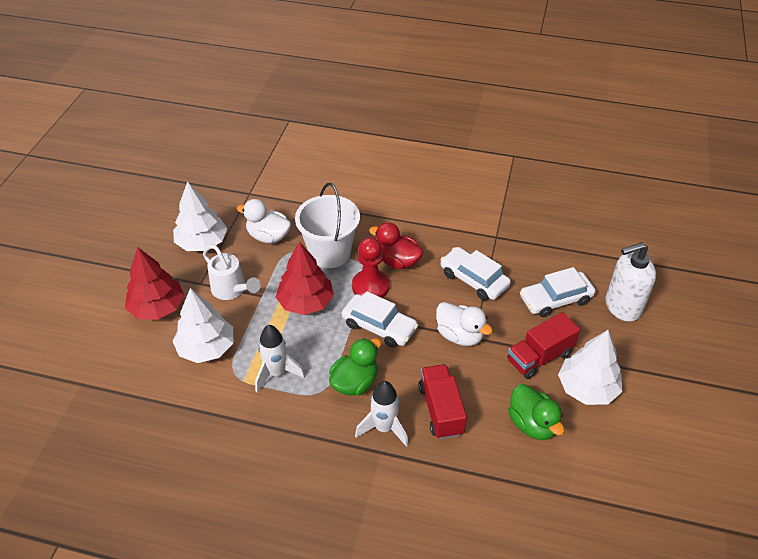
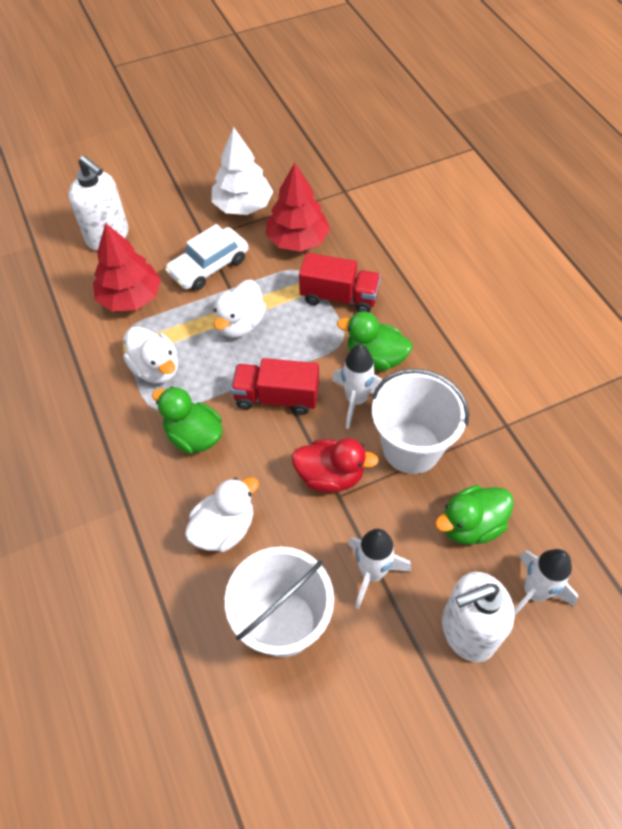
green duck: [329,338,381,395] [508,384,564,440] = 2 -> [152,386,223,454] [337,311,412,371] [435,485,514,545] = 3
red pawn: [352,237,389,298] = 1 -> none = 0
white bucket: [295,183,360,268] = 1 -> [225,547,334,657] [372,369,469,474] = 2
white car: [342,291,418,348] [440,247,511,300] [520,267,596,317] = 3 -> [165,224,248,290] = 1
white duck: [237,199,291,243] [436,302,493,346] = 2 -> [123,326,178,384] [185,477,259,552] [214,280,266,338] = 3
white rocket: [255,325,305,393] [355,381,408,447] = 2 -> [332,345,383,429] [348,529,411,609] [514,549,578,615] = 3
white soap dispenser: [605,242,656,322] = 1 -> [69,156,129,251] [442,572,515,662] = 2
white tree: [173,181,227,251] [173,288,233,363] [558,330,622,405] = 3 -> [211,127,273,215] = 1
white watering can: [203,244,261,300] = 1 -> none = 0

